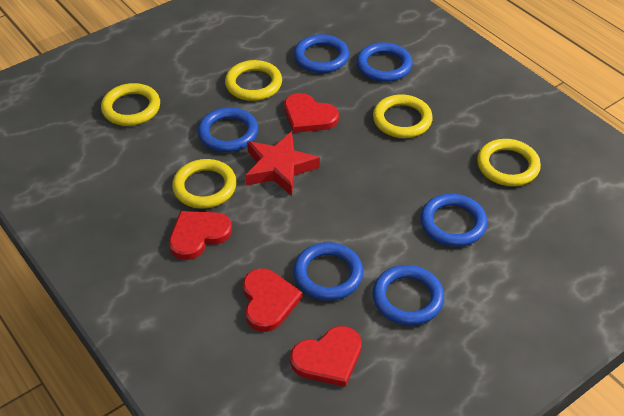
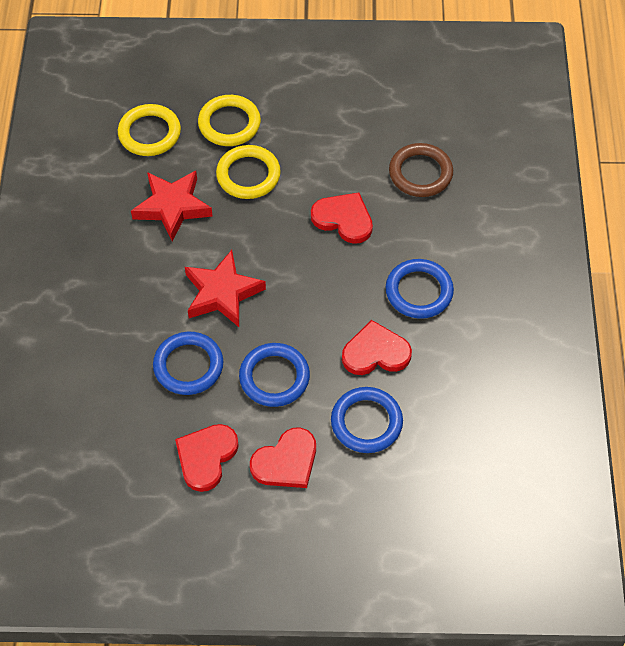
blue ring: [198,107,258,152] [293,242,363,300] [294,34,349,73] [356,42,413,82] [373,265,444,325] [420,194,487,247] = 6 -> [153,332,223,395] [239,343,310,407] [331,387,403,453] [386,259,454,319] = 4
brown ring: none = 0 -> [389,143,453,197] = 1
red star: [245,132,320,196] = 1 -> [131,171,213,242] [185,250,266,327] = 2
yellow ring: [101,83,160,126] [172,159,237,209] [225,60,282,101] [373,94,433,138] [477,139,541,186] = 5 -> [118,104,181,156] [198,95,261,146] [216,145,281,199] = 3

